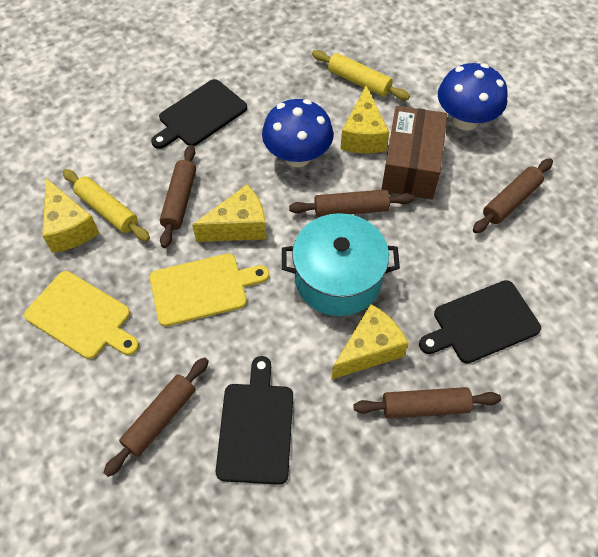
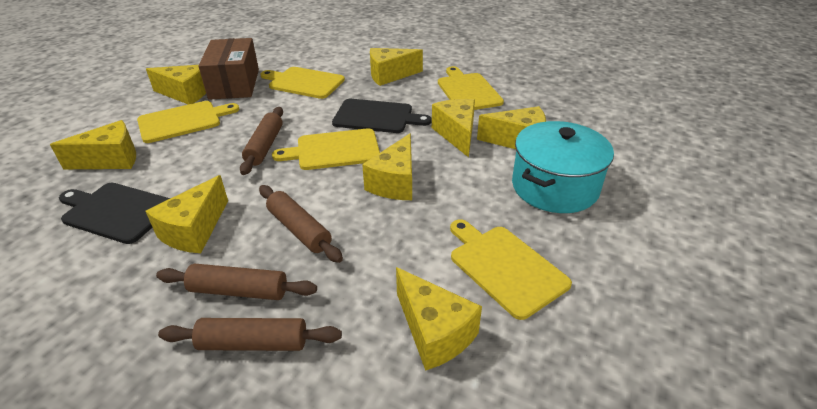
black cutting board: [151,79,247,149] [216,356,293,485] [419,280,541,364] = 3 -> [59,183,170,244] [332,99,432,133] = 2
blue mushroom: [262,99,333,167] [438,63,508,130] = 2 -> none = 0
brown rolling pin: [104,357,209,477] [160,145,196,248] [289,189,415,217] [354,387,501,418] [473,158,553,233] = 5 -> [156,263,317,300] [158,318,342,351] [240,107,283,175] [259,185,343,263] = 4
yellow cheese: [42,178,99,253] [192,184,267,242] [331,304,409,380] [341,86,389,153] = 4 -> [50,120,136,169] [145,175,228,253] [146,65,206,105] [362,133,412,200] [370,48,423,86] [396,267,482,371] [432,99,475,157] [477,106,546,149] = 8
yellow cutting board: [24,271,139,359] [150,253,269,327] = 2 -> [137,101,239,143] [260,67,345,99] [272,128,380,170] [438,66,504,110] [450,219,572,320] = 5
yellow rolling pin: [62,169,150,241] [312,50,410,100] = 2 -> none = 0

